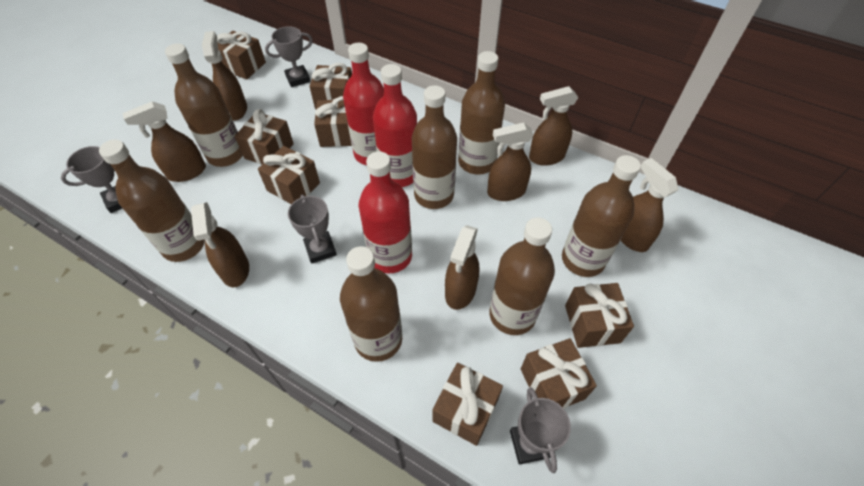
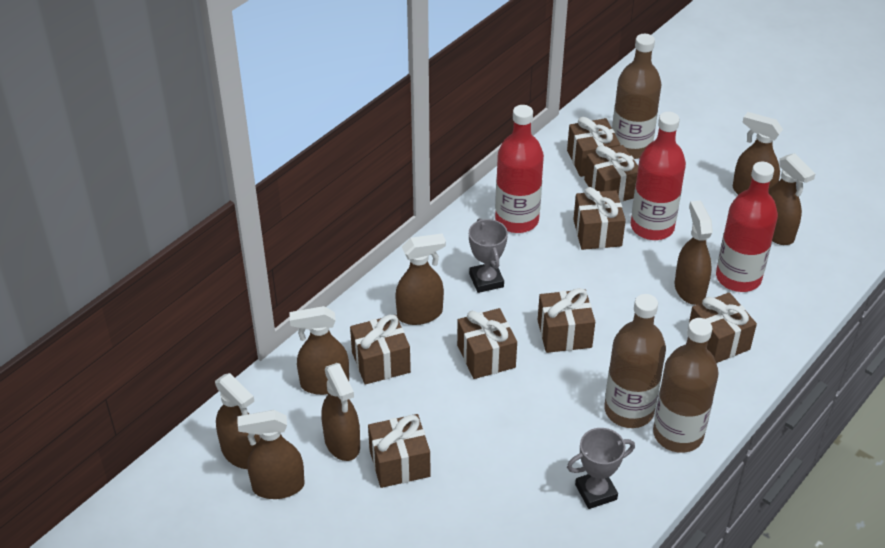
brown bottle: [99,139,205,262] [165,43,243,167] [340,246,402,362] [412,85,457,209] [458,51,505,175] [489,218,555,335] [562,155,641,277] = 7 -> [604,294,666,428] [612,34,661,159] [653,318,719,453] = 3
brown spray bottle: [122,101,206,182] [191,202,249,287] [202,31,247,121] [445,225,479,310] [487,123,534,201] [529,86,579,166] [621,158,679,252] = 7 -> [215,373,260,469] [237,410,305,499] [289,306,349,395] [321,363,360,461] [395,233,446,325] [674,201,713,305] [733,112,783,195] [768,153,815,245] = 8
grey trophy: [61,146,122,213] [265,26,313,87] [288,195,337,264] [510,387,571,473] = 4 -> [469,218,508,293] [567,428,635,509] = 2

